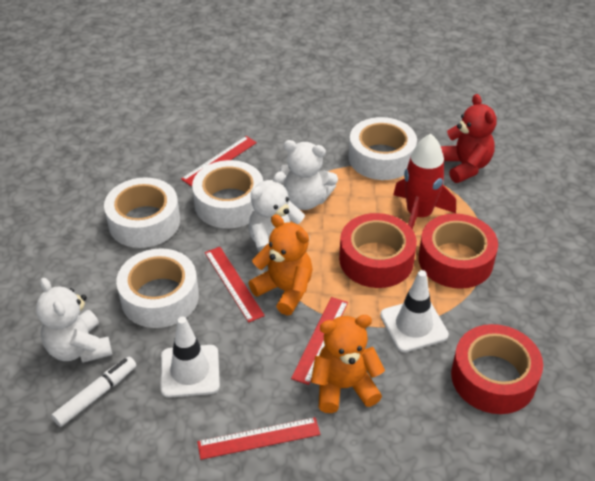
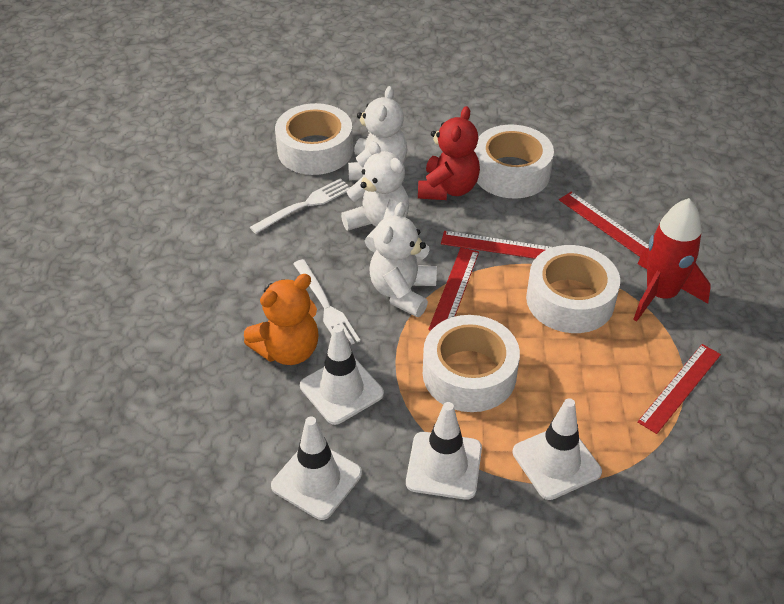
orange teddy bear: [249,214,313,315] [311,315,385,413] = 2 -> [244,274,318,365] = 1
red tape: [339,213,417,288] [418,214,498,289] [451,324,543,414] = 3 -> none = 0
white fork: none = 0 -> [250,178,351,234] [293,259,360,344] = 2
white marker: [51,357,136,427] = 1 -> none = 0
white traffic cone: [161,317,220,398] [380,270,449,352] = 2 -> [271,416,362,520] [300,325,384,425] [406,402,482,500] [513,398,602,500] = 4

